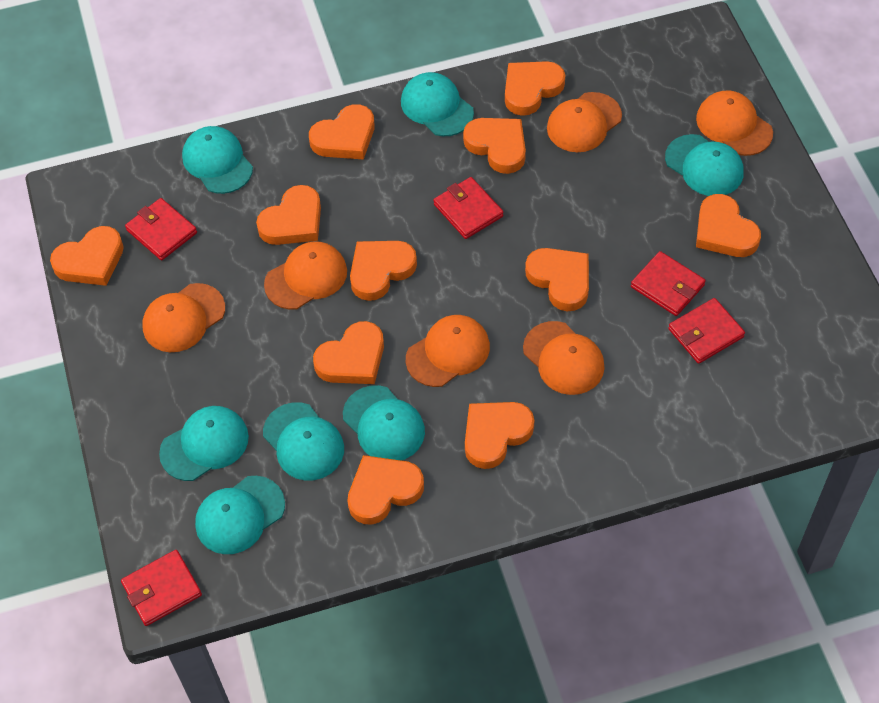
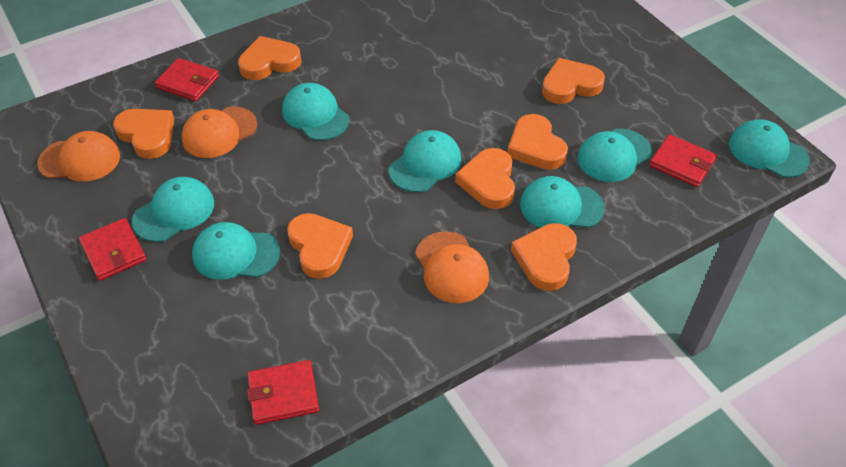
orange cap: [142,283,225,352] [264,242,347,310] [406,315,490,387] [523,321,605,395] [547,92,622,152] [696,90,773,156] = 6 -> [37,131,120,182] [181,106,257,158] [415,232,489,303] = 3
orange heart: [50,226,124,286] [256,185,321,245] [309,104,374,160] [313,321,384,384] [347,455,424,525] [350,241,417,301] [463,118,526,174] [465,402,534,469] [505,61,565,116] [525,248,589,311] [696,194,761,257] = 11 -> [113,109,174,159] [238,36,302,80] [287,213,353,279] [455,148,515,209] [507,114,568,170] [511,223,577,291] [542,58,605,104] = 7
red wallet: [121,550,202,626] [125,198,197,260] [433,177,503,239] [631,251,706,316] [668,298,745,364] = 5 -> [79,218,147,281] [155,58,219,101] [247,360,319,425] [649,134,717,187] = 4

